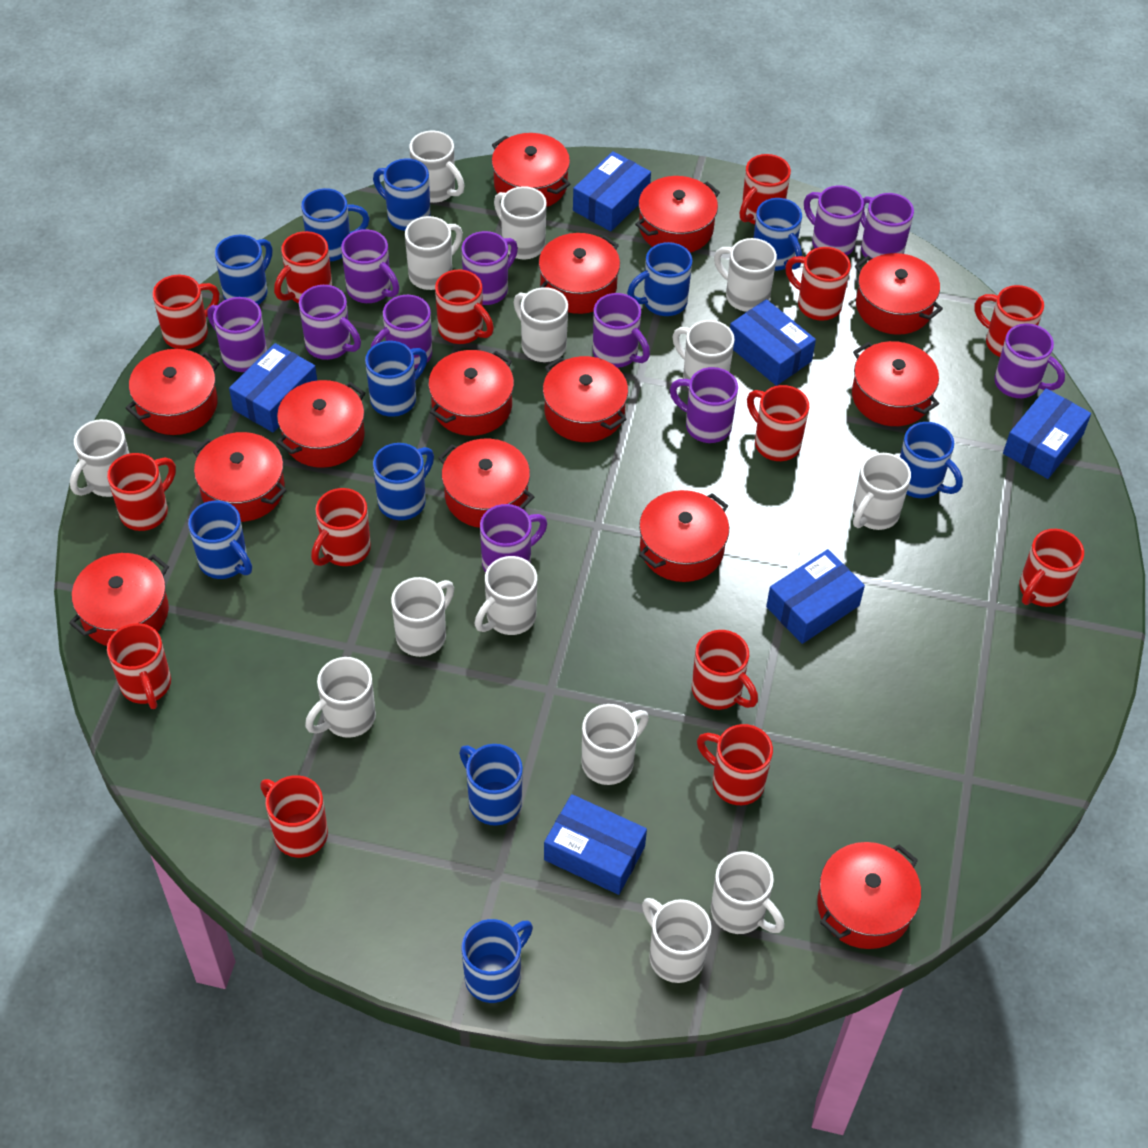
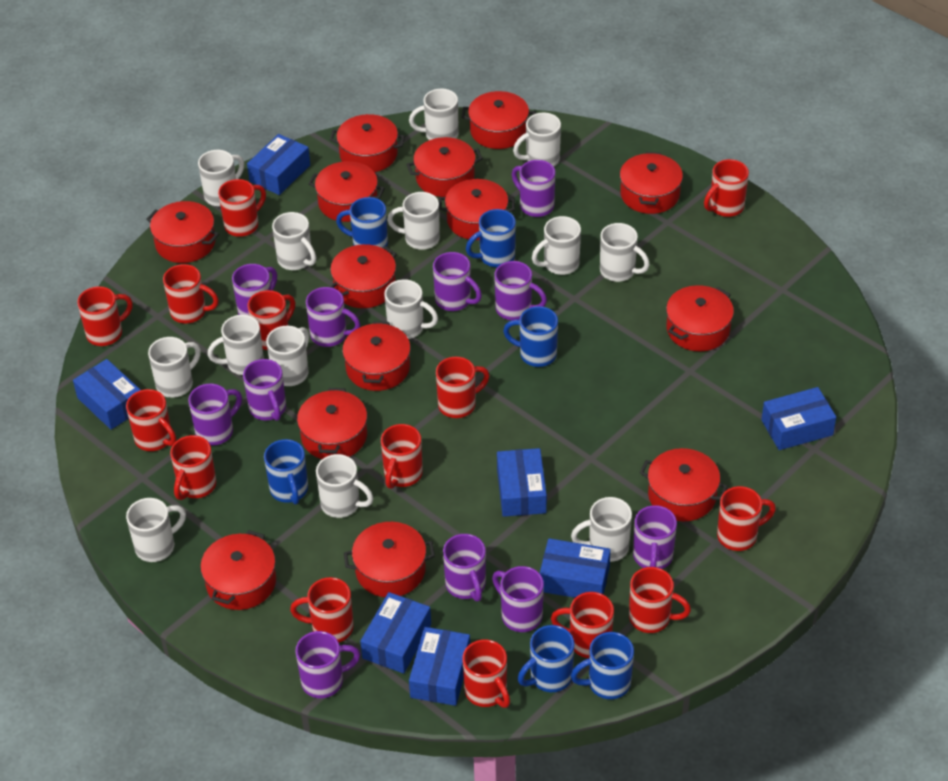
blue box: [229,343,317,432] [544,794,647,895] [573,151,651,232] [730,299,816,386] [766,549,865,644] [1003,389,1091,479] = 6 -> [73,359,140,430] [247,134,310,195] [360,592,431,674] [409,627,470,706] [497,448,547,517] [540,538,611,598] [761,387,836,450] = 7
blue mug: [188,501,252,579] [215,235,272,305] [301,188,370,261] [365,341,427,417] [373,158,431,231] [373,443,434,520] [459,744,523,826] [462,919,533,1003] [627,242,693,316] [754,198,802,271] [900,422,963,498] = 11 -> [264,439,308,505] [336,197,388,248] [466,209,516,267] [503,306,558,367] [518,625,574,692] [571,632,634,699] = 6

